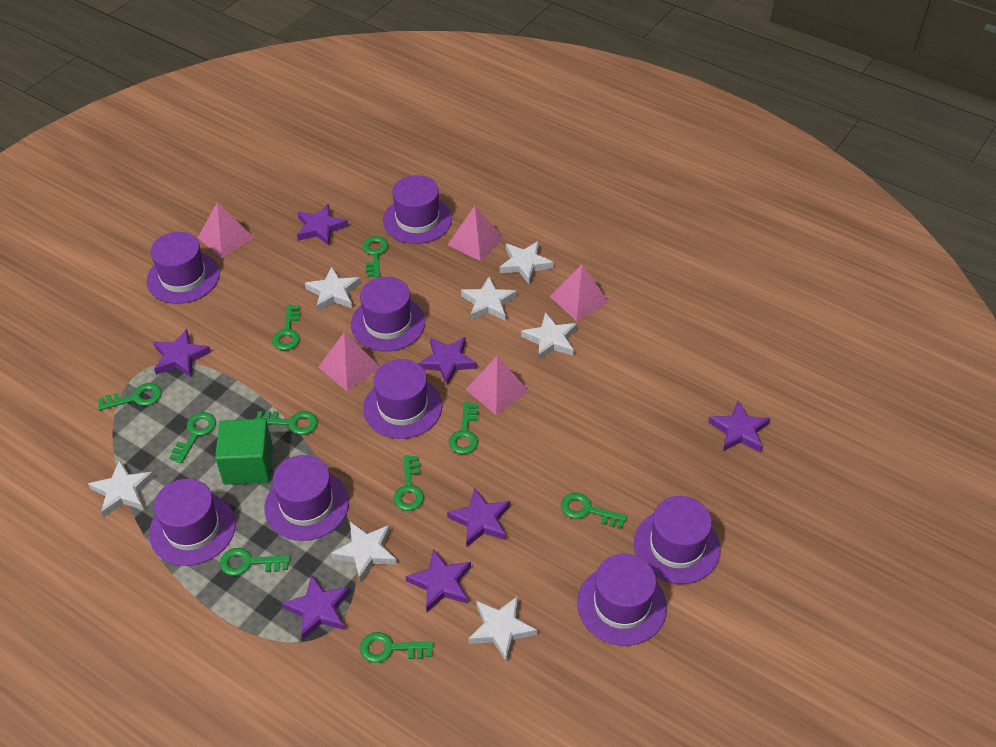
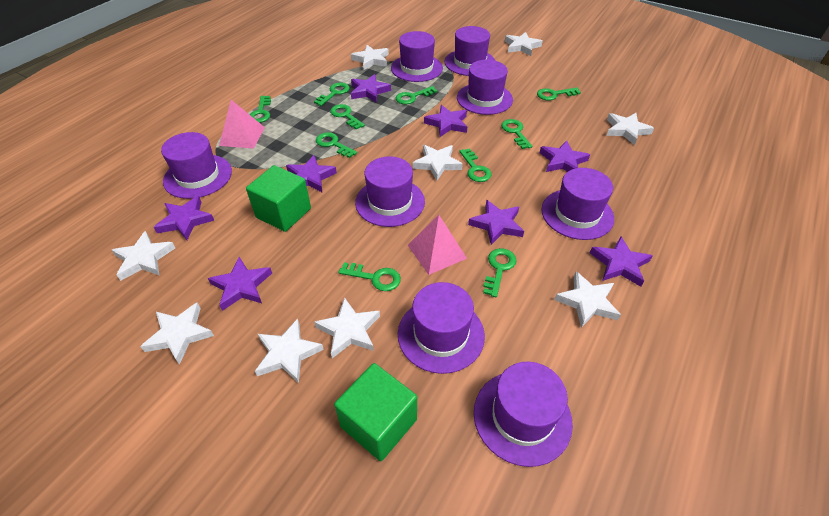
green cube: [215,419,273,485] = 1 -> [246,165,311,232] [334,363,417,461] = 2
pink pyramid: [198,202,254,258] [318,332,380,391] [448,206,503,261] [466,356,529,415] [550,264,609,321] = 5 -> [219,100,265,149] [408,215,467,275] = 2
purple star: [153,329,211,377] [282,574,350,640] [297,204,348,246] [406,549,471,612] [418,337,477,385] [447,488,510,547] [708,401,770,452] = 7 -> [154,196,214,240] [208,257,272,311] [286,155,337,192] [351,74,391,103] [424,105,467,137] [468,200,524,245] [540,140,590,172] [590,236,653,287] = 8
white star: [88,460,155,517] [305,266,361,311] [331,522,397,582] [461,276,517,320] [468,596,537,662] [500,241,554,284] [521,312,577,360] = 7 -> [112,231,175,281] [140,302,214,365] [255,319,324,383] [314,297,380,358] [351,45,389,70] [413,145,463,181] [505,32,543,56] [554,271,621,328] [606,113,654,145] = 9

